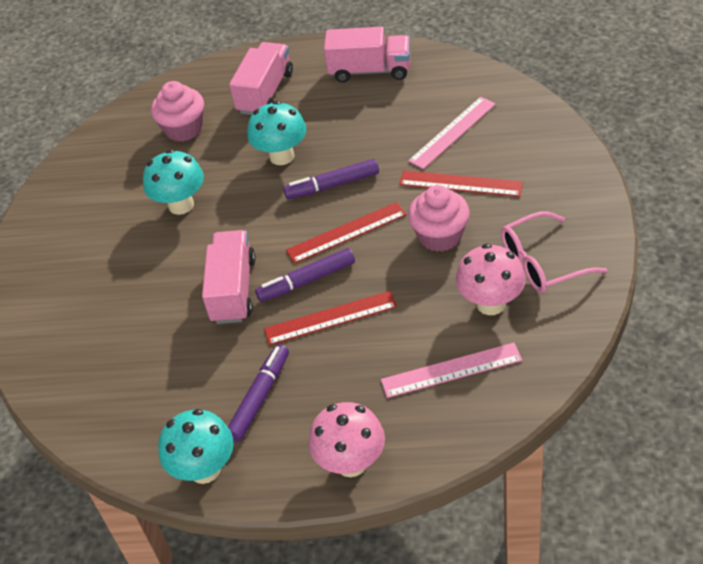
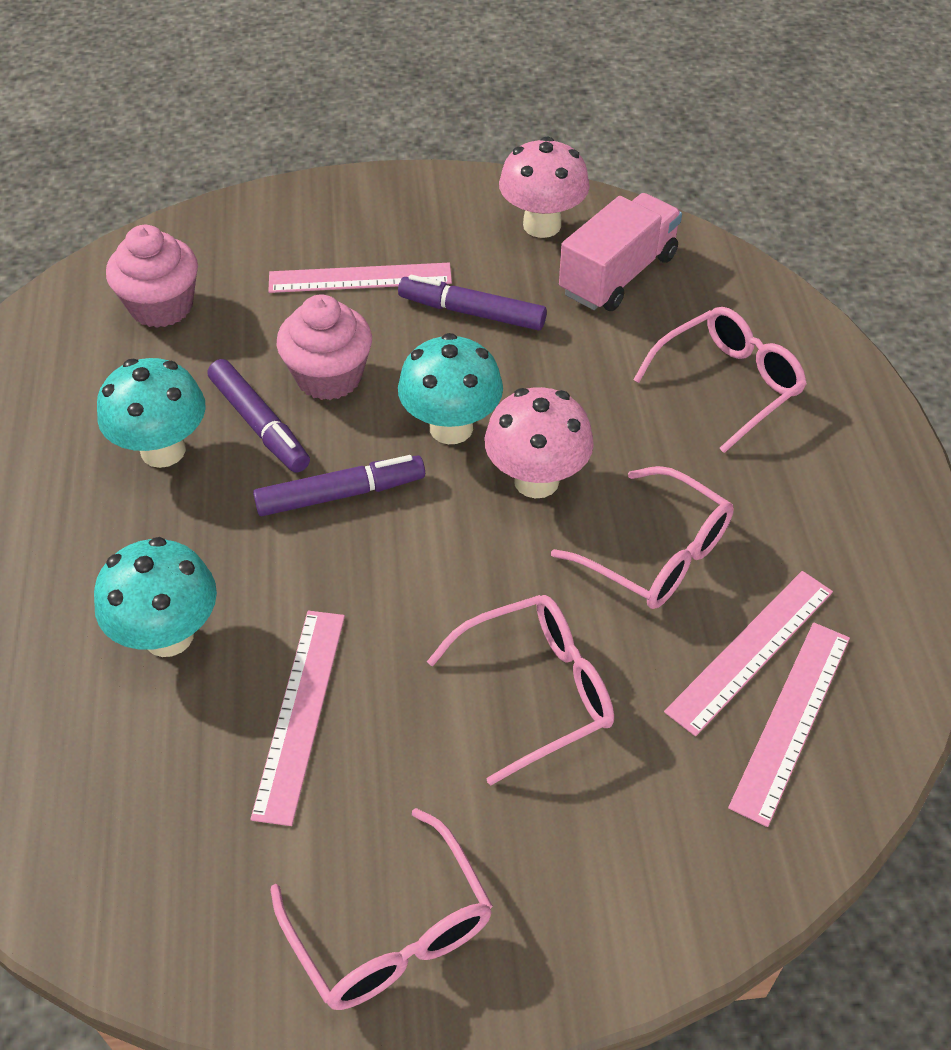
pink glasses: [501,211,607,293] = 1 -> [270,808,493,1010] [427,595,614,786] [551,466,734,609] [633,307,807,453] = 4
pink ruler: [381,343,522,398] [408,97,496,169] = 2 -> [250,611,345,826] [268,263,452,293] [664,571,833,736] [728,622,850,827] = 4
pink truck: [202,230,256,324] [229,42,293,115] [324,27,410,83] = 3 -> [559,193,682,311] = 1
red ruler: [264,291,397,345] [286,202,406,264] [399,170,523,197] = 3 -> none = 0

